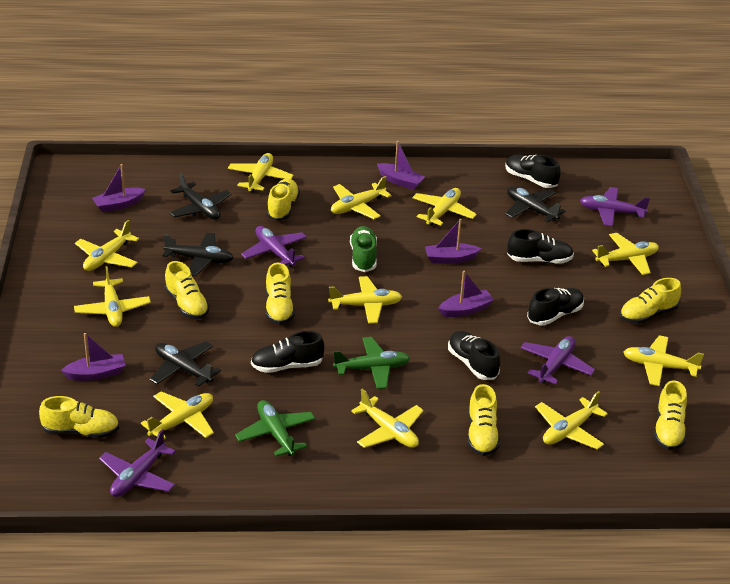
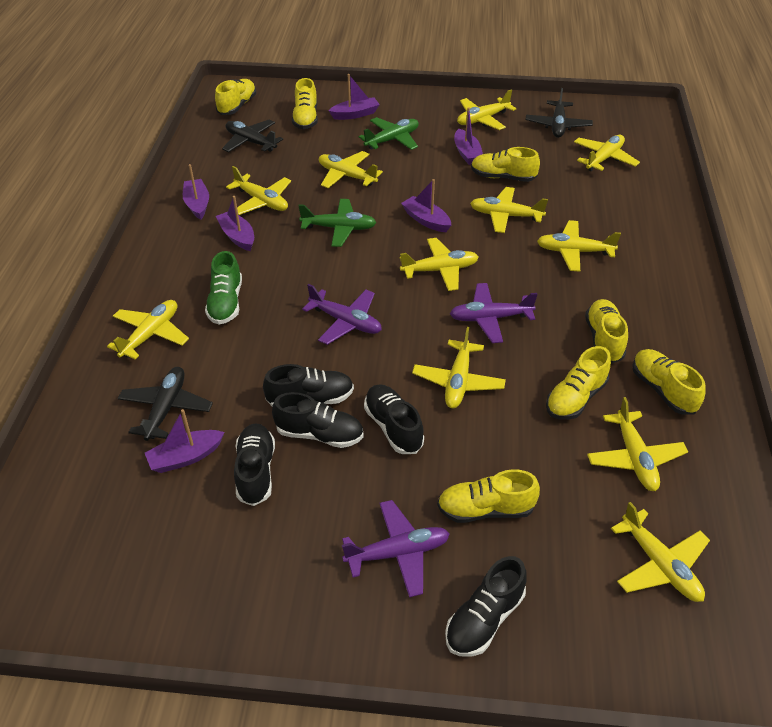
black plane: [150,341,221,387] [162,233,234,276] [169,173,232,220] [505,186,566,222] = 4 -> [118,367,213,441] [222,120,283,152] [525,88,593,138] = 3
purple boat: [61,333,126,381] [92,164,146,212] [377,141,425,190] [425,219,481,264] [438,271,494,317] = 5 -> [145,409,225,473] [183,164,209,220] [216,196,254,251] [329,74,380,120] [401,179,451,232] [454,107,483,165] = 6
purple plane: [99,429,176,497] [241,226,307,267] [520,336,595,385] [580,187,650,226] = 4 -> [302,284,382,345] [342,500,450,597] [450,283,538,343] = 3

